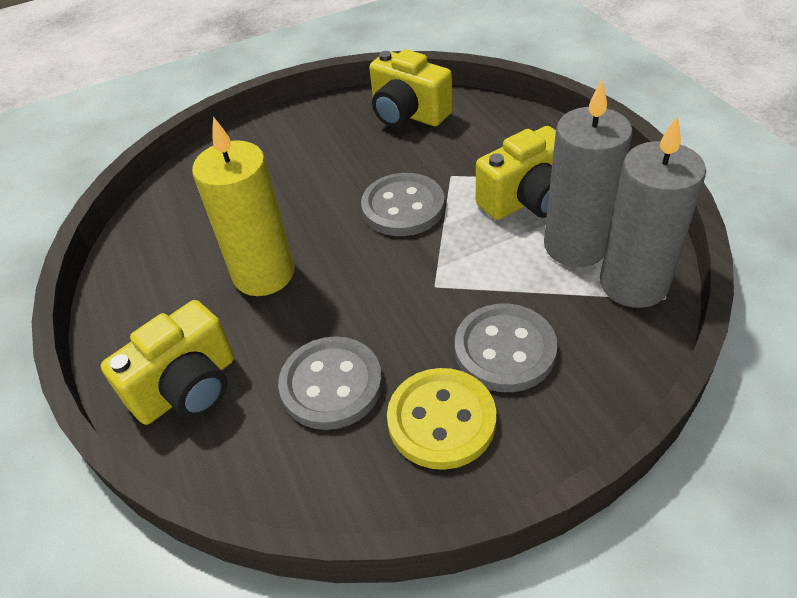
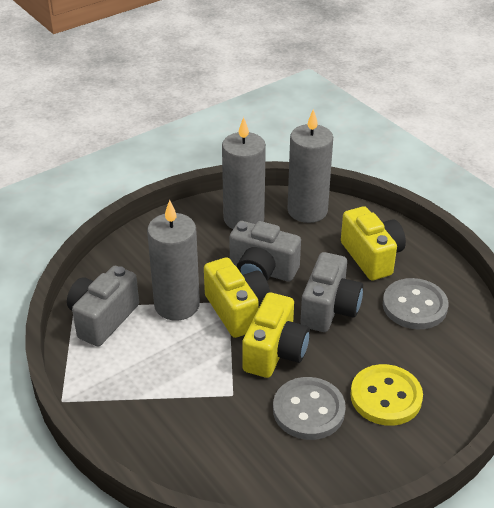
grey button: [278,336,383,430] [361,173,445,236] [455,304,558,392] = 3 -> [273,377,346,440] [383,278,448,329] = 2
grey camera: none = 0 -> [67,266,139,346] [229,221,301,281] [301,252,363,332] = 3
grey candle: [544,80,633,267] [600,115,706,308] = 2 -> [147,200,200,321] [222,117,266,229] [287,109,333,223] = 3
yellow candle: [192,117,295,296] = 1 -> none = 0

